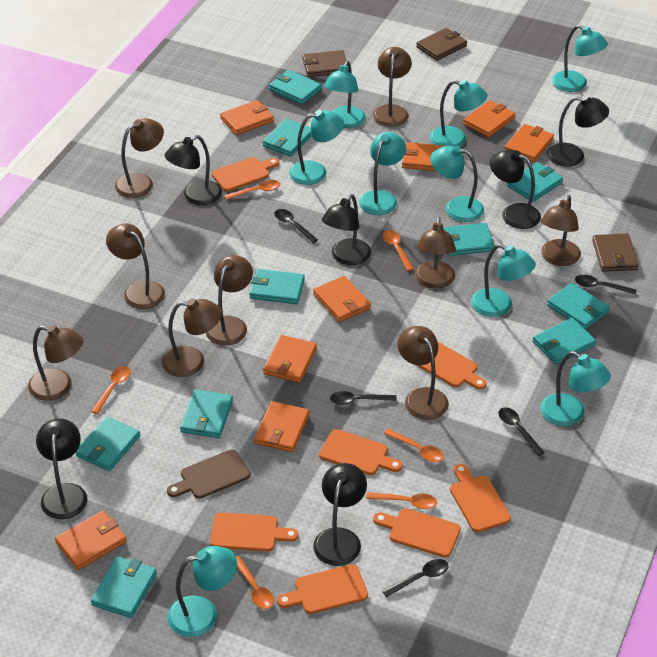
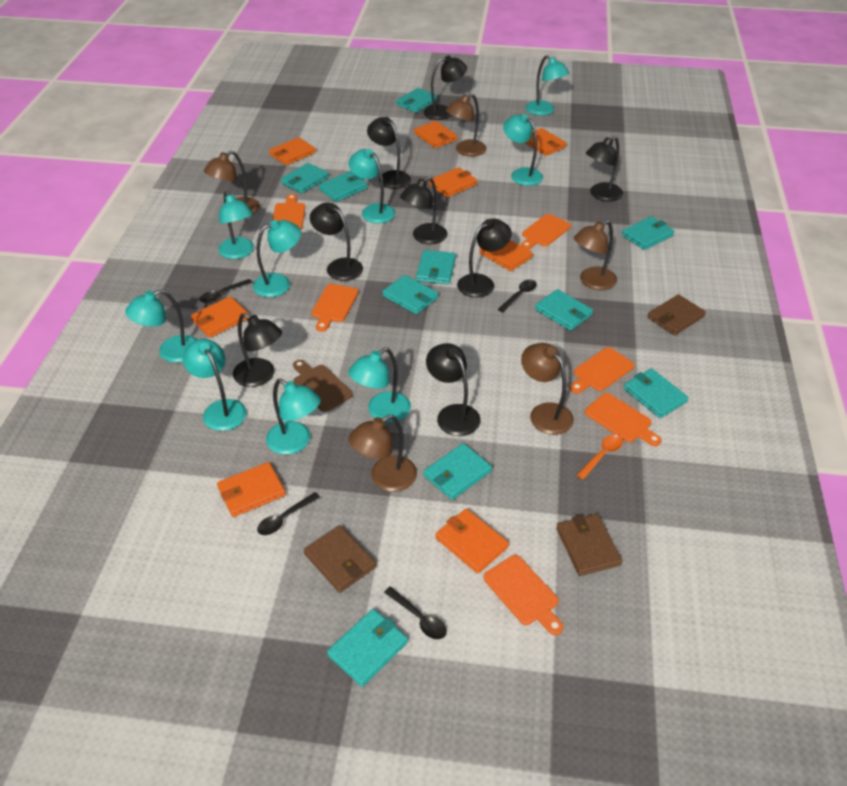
black lamp: [36,418,87,520] [165,135,222,205] [313,463,367,566] [322,194,371,265] [490,149,541,229] [547,95,609,167] = 6 -> [233,313,282,387] [310,203,363,281] [367,117,411,189] [400,177,448,244] [424,55,467,120] [426,343,481,436] [457,219,512,298] [586,136,623,202] = 8
black spoon: [275,209,318,243] [330,391,397,405] [382,559,449,597] [499,407,545,456] [575,275,637,295] = 5 -> [199,279,252,303] [257,492,320,535] [384,586,447,639] [498,280,537,312] = 4
brown lamp: [28,325,83,401] [106,223,165,309] [115,118,164,198] [162,298,222,377] [206,255,253,345] [373,47,412,127] [398,326,449,420] [415,217,456,288] [541,195,581,266] = 9 -> [204,151,260,214] [349,415,417,492] [446,94,487,157] [521,343,574,435] [574,220,617,290] = 5
orange cutting board: [210,512,299,552] [212,157,279,192] [277,564,368,614] [319,429,403,475] [373,508,461,558] [416,341,487,390] [450,464,511,532] = 7 -> [272,194,305,230] [311,284,359,332] [484,555,563,635] [521,214,571,250] [570,347,635,394] [585,393,661,446] = 6
orange spoon: [91,366,131,414] [224,180,280,200] [236,556,274,609] [366,492,437,509] [383,230,414,271] [384,429,444,462] = 6 -> [577,434,623,480] = 1

